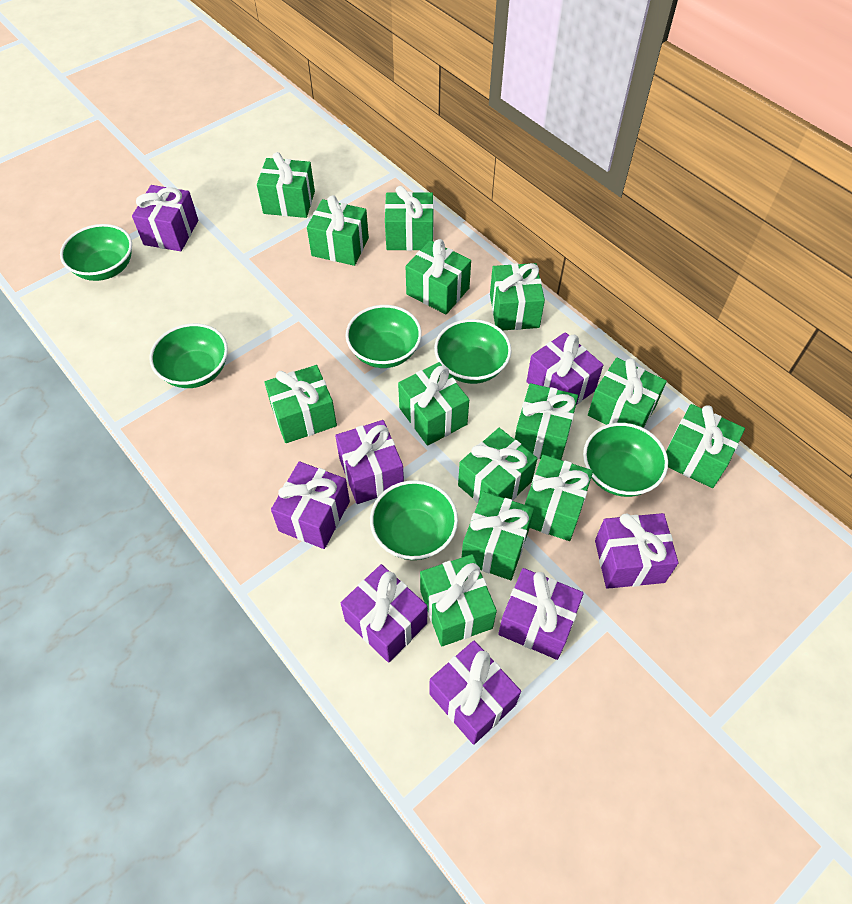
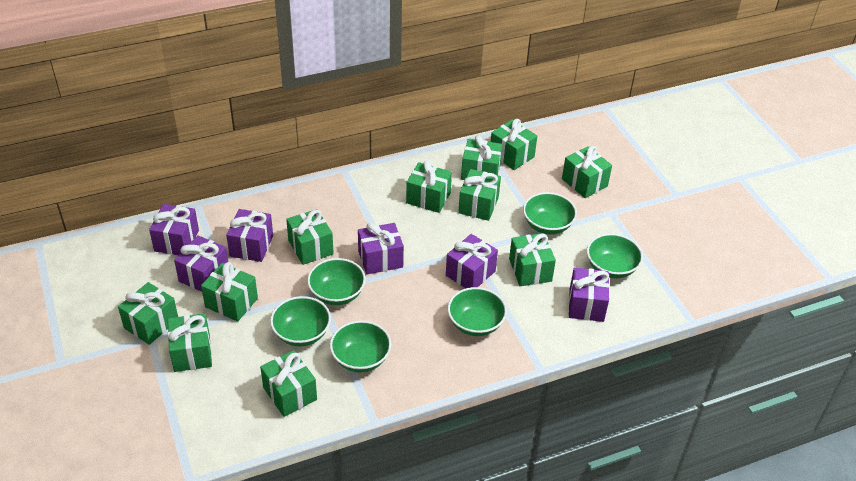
green gift: [257,152,315,218] [264,365,337,443] [307,195,369,266] [385,186,434,251] [398,362,469,446] [406,239,471,314] [420,554,497,646] [458,428,538,503] [461,491,534,580] [490,263,545,330] [515,383,578,460] [525,455,593,541] [588,358,667,428] [666,404,745,488] = 14 -> [118,282,178,345] [168,313,212,372] [201,262,258,322] [260,350,317,417] [286,209,334,265] [406,160,452,213] [458,169,501,221] [461,135,503,180] [491,119,537,170] [509,233,556,286] [562,146,612,198] = 11
purple gift: [132,185,198,251] [271,461,350,549] [335,420,404,504] [341,564,427,663] [429,640,521,745] [498,568,584,660] [526,332,603,405] [595,513,678,589] = 8 -> [149,204,199,255] [174,235,228,292] [226,209,273,262] [358,223,404,274] [446,234,498,288] [569,268,610,322] = 6

